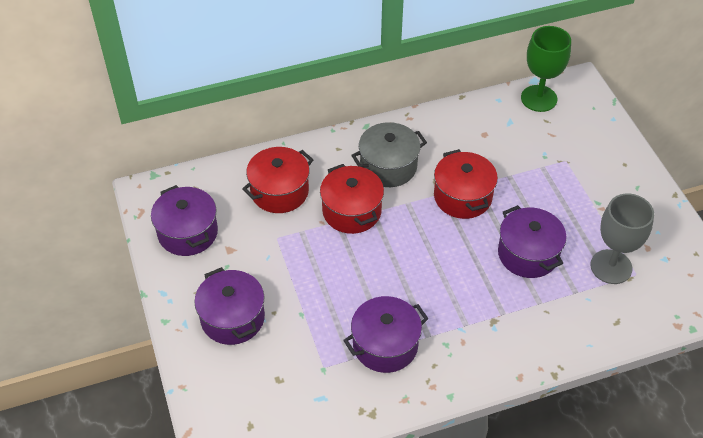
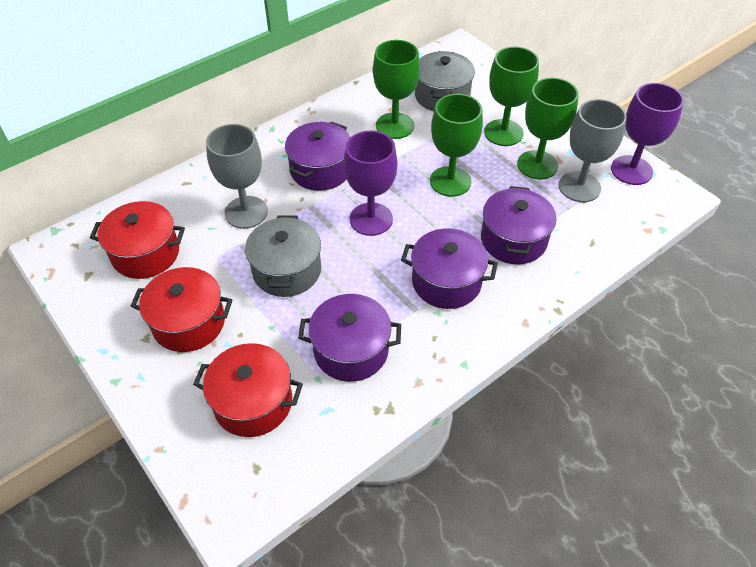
green goblet: [521,26,571,112] = 1 -> [373,40,420,139] [430,94,483,197] [484,46,539,146] [517,78,579,180] = 4
grey goblet: [590,193,654,284] = 1 -> [206,124,268,229] [559,99,627,202] = 2
grey pot: [351,122,427,187] = 1 -> [245,215,321,297] [415,51,475,111] = 2
purple goblet: none = 0 -> [344,130,397,236] [611,83,684,185] = 2

